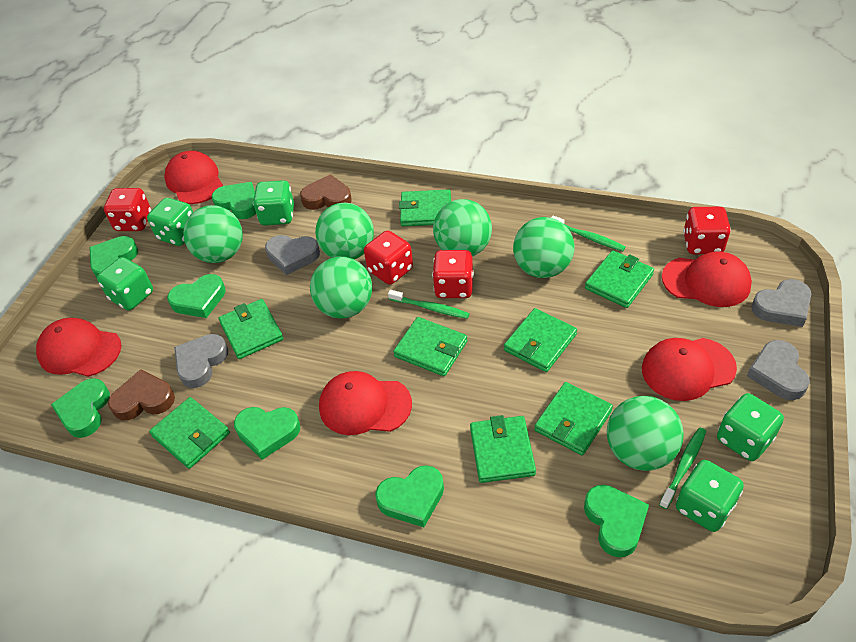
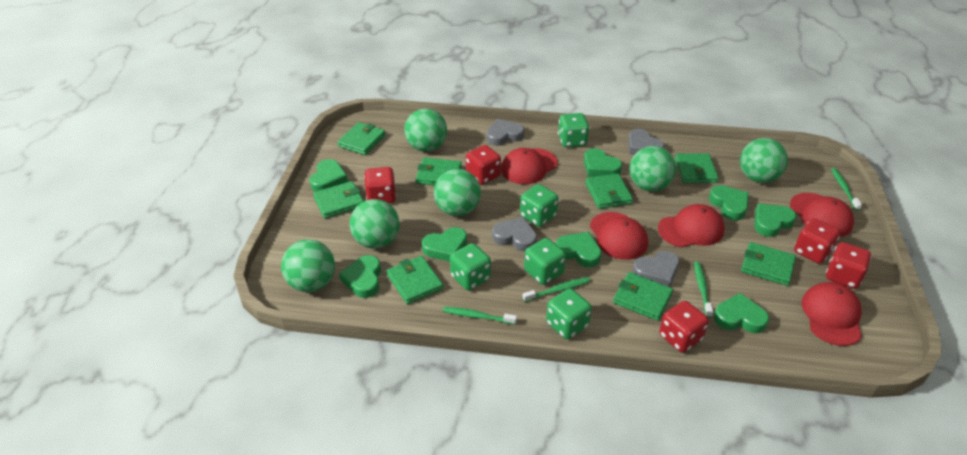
brown heart: [108,369,175,420] [300,174,352,210] = 2 -> none = 0
green heart: [51,378,110,438] [89,236,138,278] [167,274,226,318] [212,182,256,219] [234,407,300,460] [375,465,444,527] [584,485,649,558] = 7 -> [310,159,348,192] [339,255,381,298] [422,227,467,262] [556,232,602,267] [584,148,622,177] [709,185,749,220] [714,293,769,333] [754,204,796,237] = 8
green toothbrush: [388,290,470,319] [551,216,626,251] [659,428,706,509] = 3 -> [443,307,517,325] [523,277,590,302] [694,261,713,318] [831,168,862,211] = 4
red dice: [104,188,151,231] [364,230,413,285] [432,250,474,298] [683,207,731,254] = 4 -> [364,167,396,203] [466,145,501,185] [659,301,709,352] [794,218,840,264] [826,242,871,289] = 5

